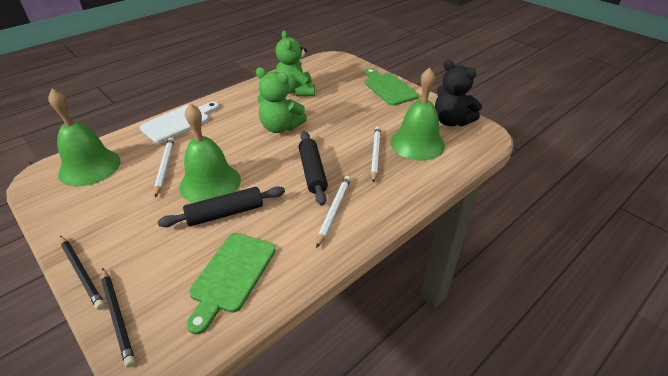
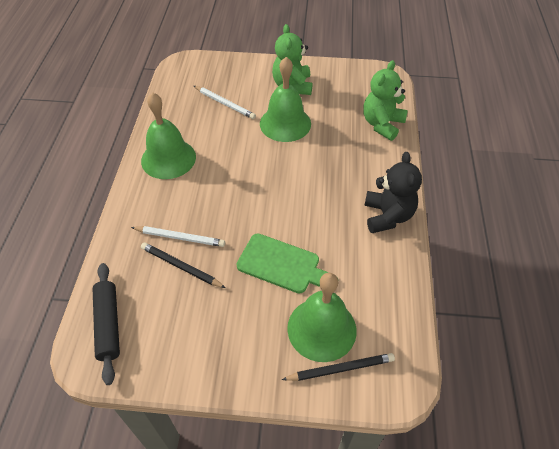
black rolling pin: [158,186,285,227] [299,131,328,206] = 2 -> [93,263,120,385] = 1
green cutting board: [186,233,276,335] [365,68,419,106] = 2 -> [236,234,337,294] = 1
white cutting board: [140,102,219,143] = 1 -> none = 0
white pencil: [154,137,174,198] [316,176,351,248] [371,126,381,183] = 3 -> [131,226,225,247] [194,86,256,119] = 2

